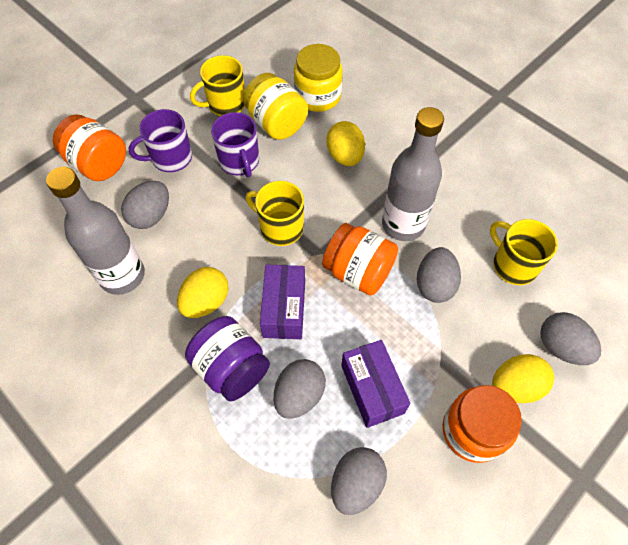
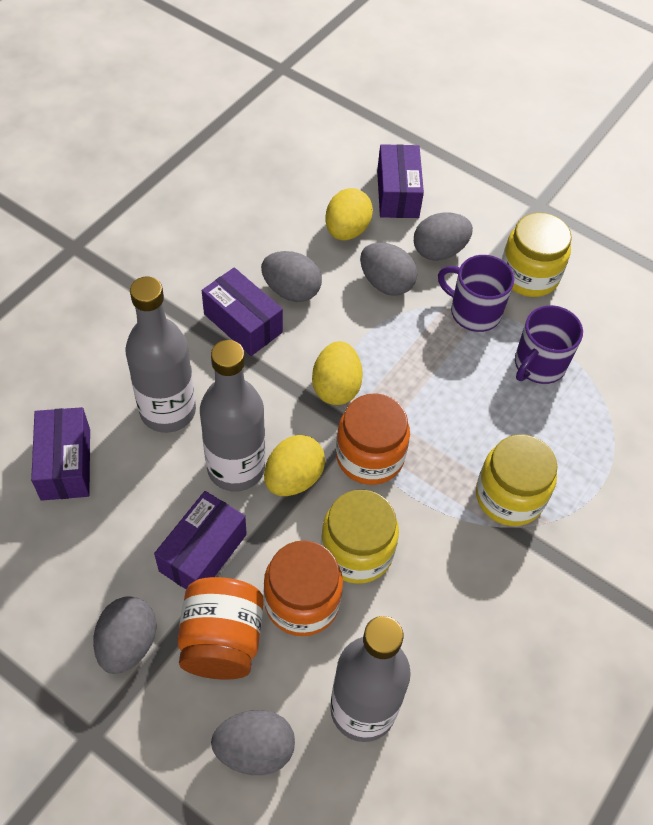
grey bottle: [46,167,145,295] [382,107,444,241] = 2 -> [125,277,196,433] [200,340,265,492] [330,616,411,742] = 3
purple box: [260,264,305,339] [341,340,411,428] = 2 -> [31,407,90,501] [154,491,247,589] [202,267,283,356] [377,144,424,218] = 4
purple jar: [185,316,270,401] = 1 -> none = 0
yellow jar: [243,73,308,140] [294,44,343,112] = 2 -> [321,490,399,584] [476,434,557,526] [502,213,572,297] = 3
yellow mug: [190,55,245,116] [246,181,304,246] [490,219,558,285] = 3 -> none = 0

